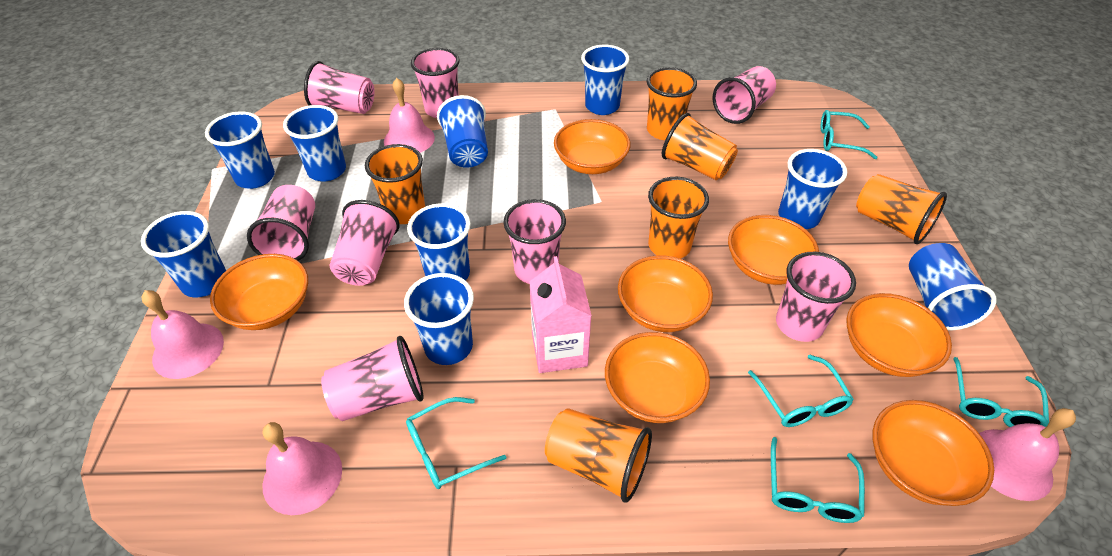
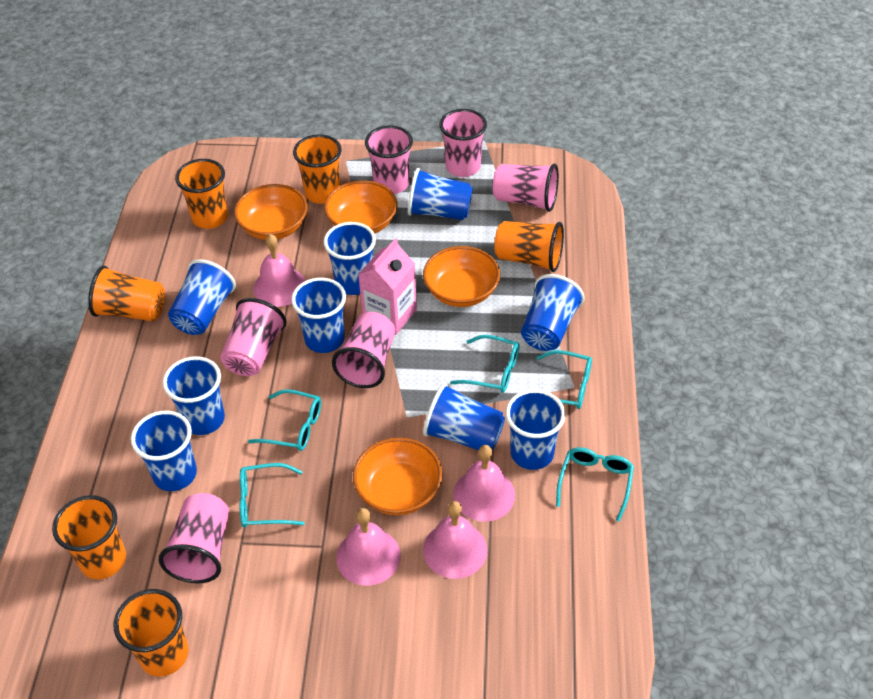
orange bowl: [210,254,308,330] [554,119,630,174] [605,332,710,423] [618,255,713,332] [728,215,819,285] [846,293,952,377] [873,400,994,506] = 7 -> [234,184,308,240] [324,181,397,234] [353,437,442,515] [423,246,500,307] = 4
pink cup: [247,185,315,261] [304,61,375,114] [321,336,424,421] [329,200,400,286] [411,48,460,118] [503,199,566,284] [712,66,776,124] [776,252,856,342] = 8 -> [159,493,229,583] [220,298,286,376] [332,312,395,388] [365,125,413,194] [439,109,487,177] [493,164,559,212] = 6

